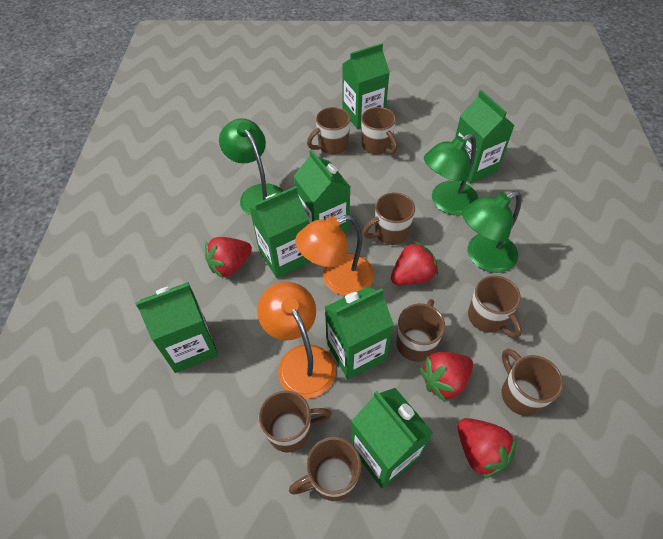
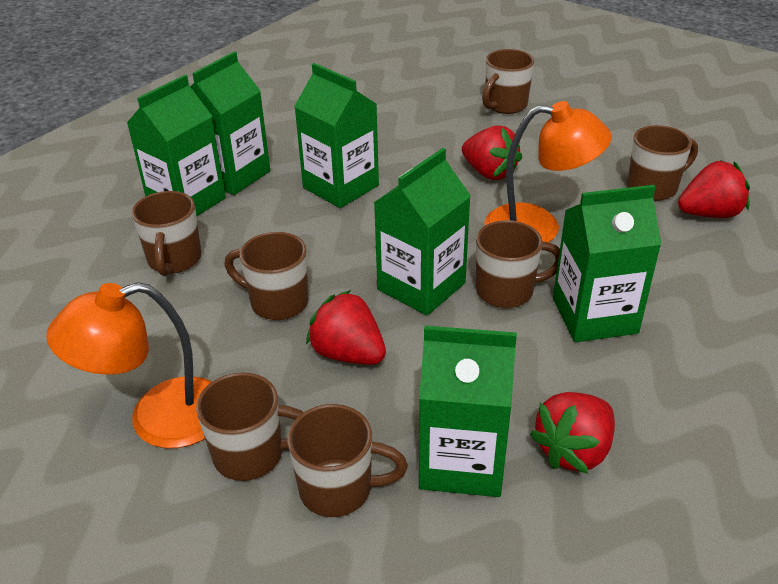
brown mug: [259,390,331,453] [289,437,361,501] [307,107,350,155] [361,107,397,155] [362,192,415,245] [396,299,445,362] [468,275,522,338] [501,349,563,416] = 8 -> [132,191,201,276] [196,372,304,481] [224,232,308,320] [287,404,408,517] [476,220,560,308] [482,49,534,114] [627,125,698,201] = 7
green carton: [135,282,218,373] [249,186,311,278] [294,149,350,233] [325,287,394,379] [342,43,390,129] [351,388,433,488] [455,90,515,184] = 7 -> [127,75,226,216] [191,51,270,195] [294,63,379,208] [374,148,471,315] [419,326,517,497] [553,185,661,342] = 6
green lamp: [219,118,283,216] [424,134,478,215] [462,191,521,273] = 3 -> none = 0

